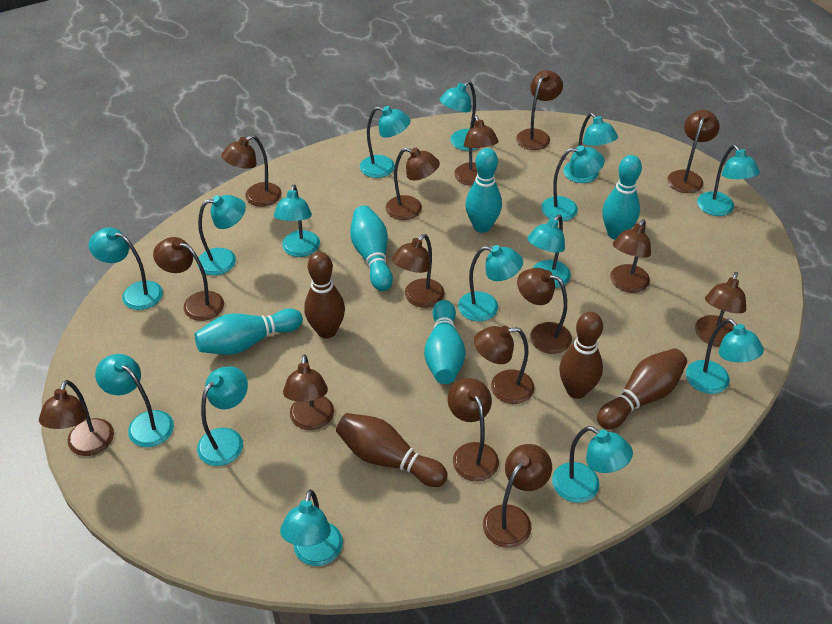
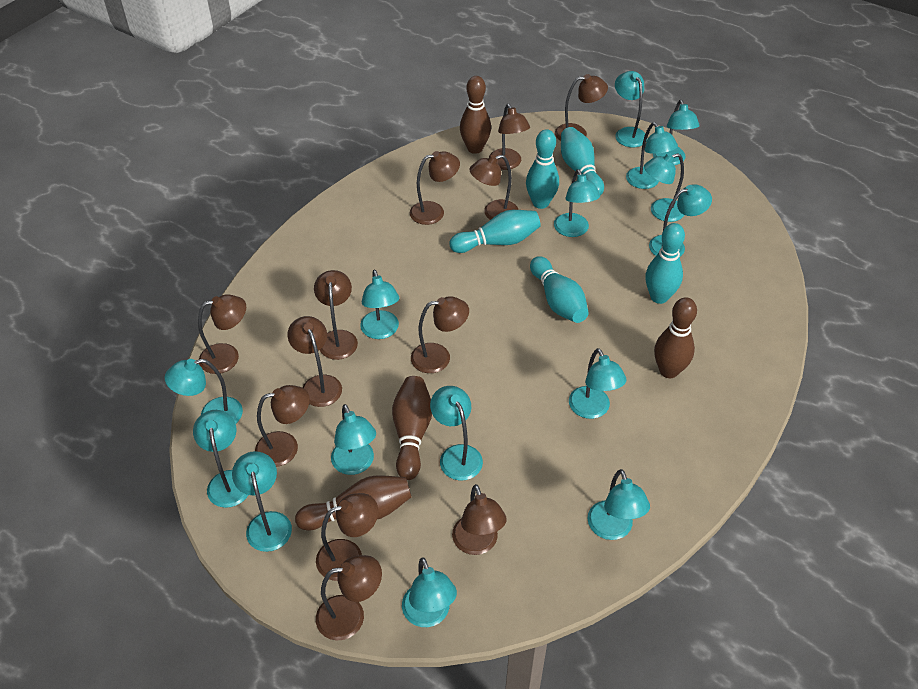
brown lamp: [39,380,114,456] [153,237,224,321] [221,135,282,207] [283,354,334,430] [386,148,440,220] [392,234,444,308] [448,378,499,481] [454,115,498,186] [474,326,535,404] [483,444,552,548] [516,70,563,150] [517,268,572,354] [610,219,651,293] [667,110,720,193] [695,272,746,346] = 15 -> [198,294,246,374] [255,385,310,467] [288,316,342,407] [314,270,358,360] [316,493,378,581] [316,555,382,640] [410,151,460,225] [411,296,469,373] [452,484,507,555] [469,155,519,220] [489,104,530,170] [555,74,608,141] = 12

